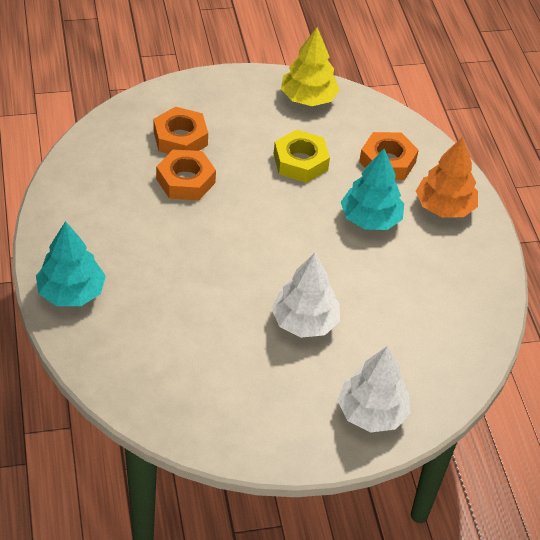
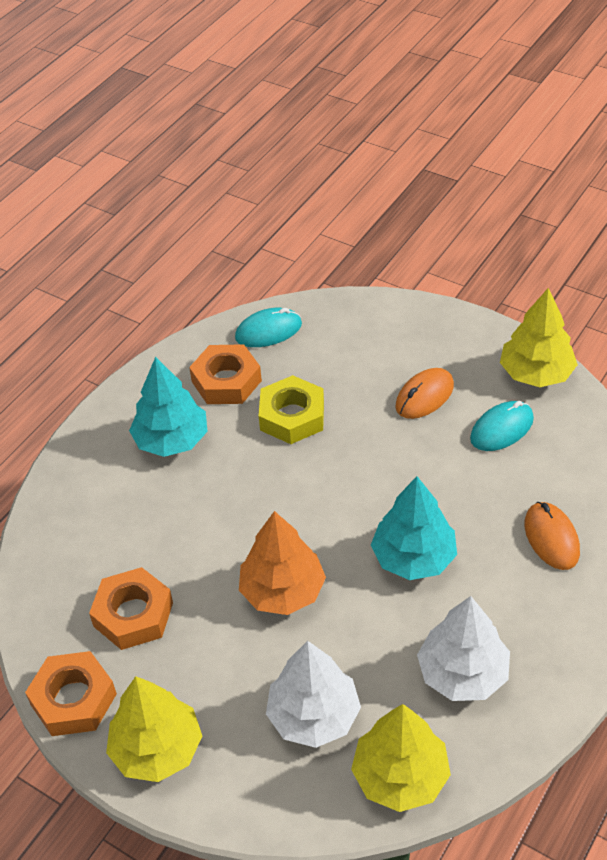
orange mouse: none = 0 -> [395,368,454,419] [524,502,580,570] = 2
turquoise mouse: none = 0 -> [235,308,302,347] [470,401,534,451] = 2
yellow tree: [281,27,340,106] = 1 -> [106,676,202,782] [351,704,451,812] [500,288,578,387] = 3

